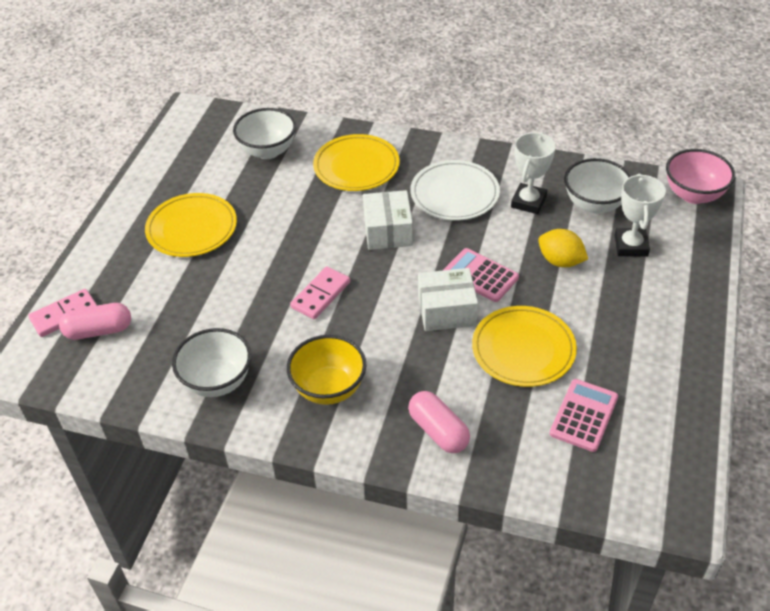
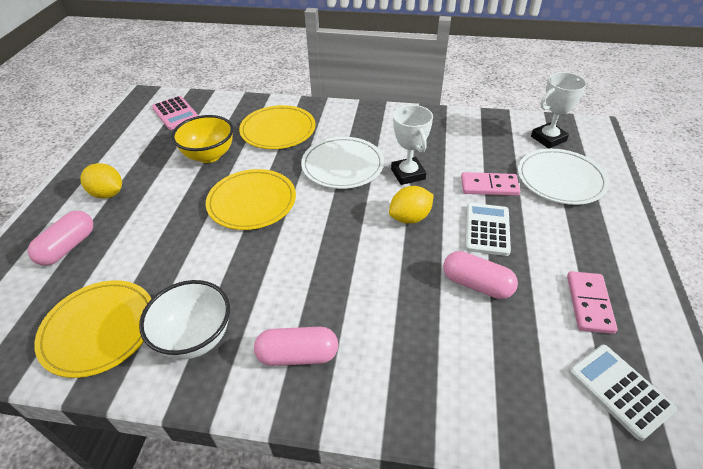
pink bowl: [666,149,735,204] = 1 -> none = 0
pink calculator: [443,248,519,302] [550,379,618,452] = 2 -> [152,96,199,130] = 1
pink capsule: [59,303,131,340] [408,391,470,453] = 2 -> [28,211,93,266] [254,327,338,366] [443,251,518,299] = 3
white bowl: [172,328,251,397] [233,108,296,159] [564,158,631,214] = 3 -> [139,280,230,359] = 1
white box: [363,190,413,250] [418,268,478,331] = 2 -> none = 0
white calculator: none = 0 -> [465,203,511,256] [569,345,677,441] = 2
white plate: [410,160,500,221] = 1 -> [301,137,384,189] [518,149,609,205] = 2
yellow lemon: [538,229,588,267] = 1 -> [80,163,122,198] [389,186,434,224] = 2

